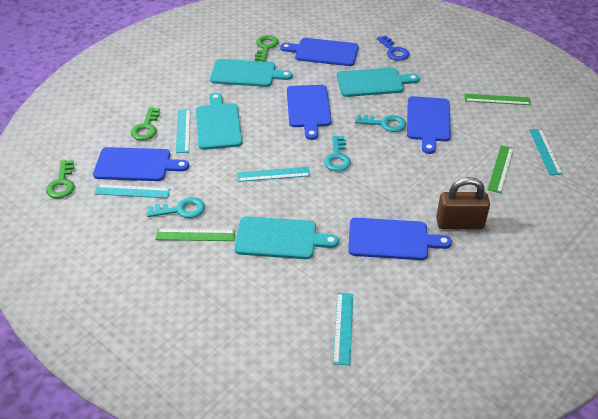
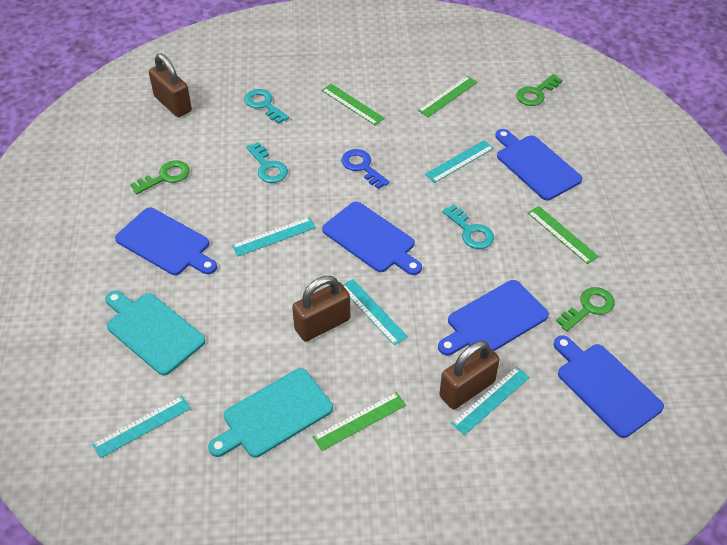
brown padlock: [436,177,490,229] = 1 -> [149,54,192,117] [292,276,350,342] [439,341,500,409] = 3
green ruler: [155,229,235,241] [464,94,531,105] [487,145,514,193] = 3 -> [313,392,406,451] [322,84,385,125] [418,76,478,117] [528,206,599,264] = 4
turquoise cutting board: [196,93,242,150] [210,59,293,87] [234,216,339,259] [337,67,419,97] = 4 -> [105,291,206,375] [208,368,333,458] = 2

